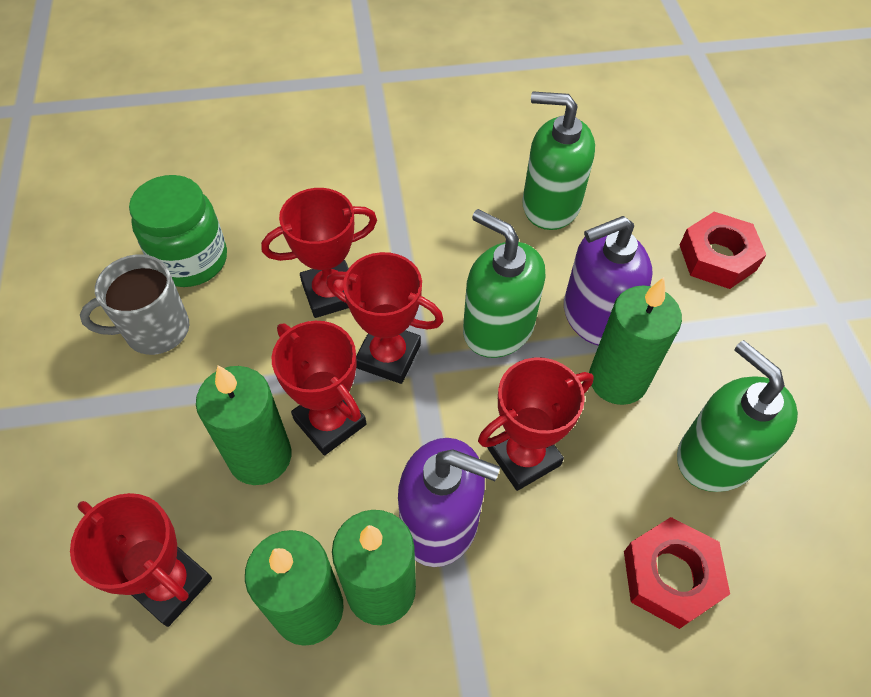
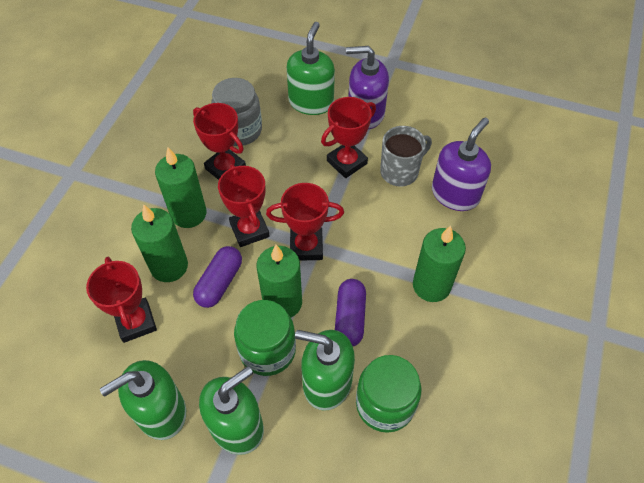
green jar: [129,175,227,287] = 1 -> [234,300,296,376] [356,355,421,433] = 2
green soap dispenser: [463,209,545,358] [522,91,595,230] [677,340,798,492] = 3 -> [100,360,186,440] [199,366,264,455] [287,22,335,115] [295,330,355,411] = 4
grey jar: none = 0 -> [211,78,262,146] = 1
purple capsule: none = 0 -> [193,246,242,308] [335,279,366,346] = 2
red nut: [624,517,730,629] [680,212,766,289] = 2 -> none = 0

